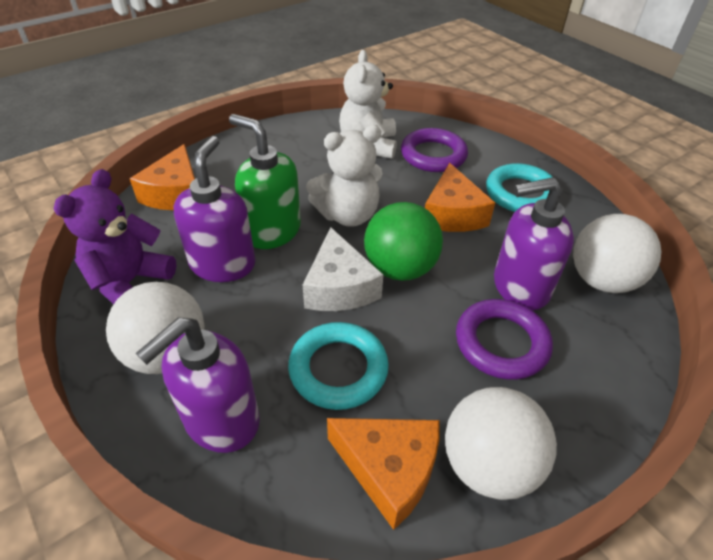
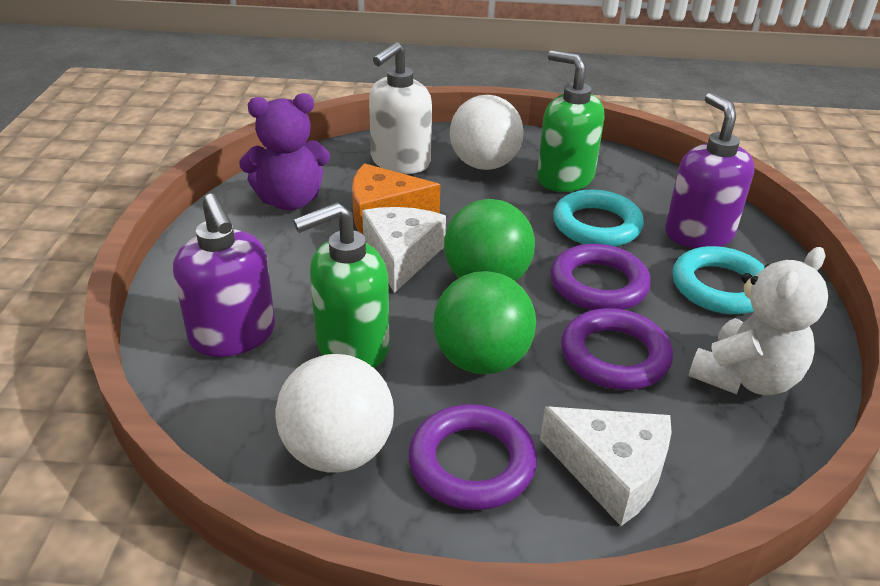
green ball: [364,202,443,281] = 1 -> [433,271,536,374] [444,199,535,281] = 2
green soap dispenser: [229,114,301,249] = 1 -> [293,202,390,368] [537,50,604,192] = 2
orange cheese: [130,144,195,210] [327,418,440,530] [425,163,495,232] = 3 -> [352,163,440,234] = 1
purple ring: [401,128,468,172] [456,299,553,380] = 2 -> [409,404,537,510] [551,244,651,310] [561,308,673,390] = 3
purple soap dispenser: [136,317,260,453] [174,136,256,282] [494,177,574,310] = 3 -> [173,194,275,357] [665,93,755,248] = 2
white ball: [106,282,204,374] [445,387,557,500] [573,214,661,293] = 3 -> [276,354,394,473] [450,95,524,170] = 2
white cheese: [303,227,383,311] = 1 -> [362,207,446,293] [540,406,672,526] = 2
white soap dispenser: none = 0 -> [369,42,432,174] = 1
white teddy bear: [306,125,382,227] [339,50,397,159] = 2 -> [688,247,828,395] = 1

